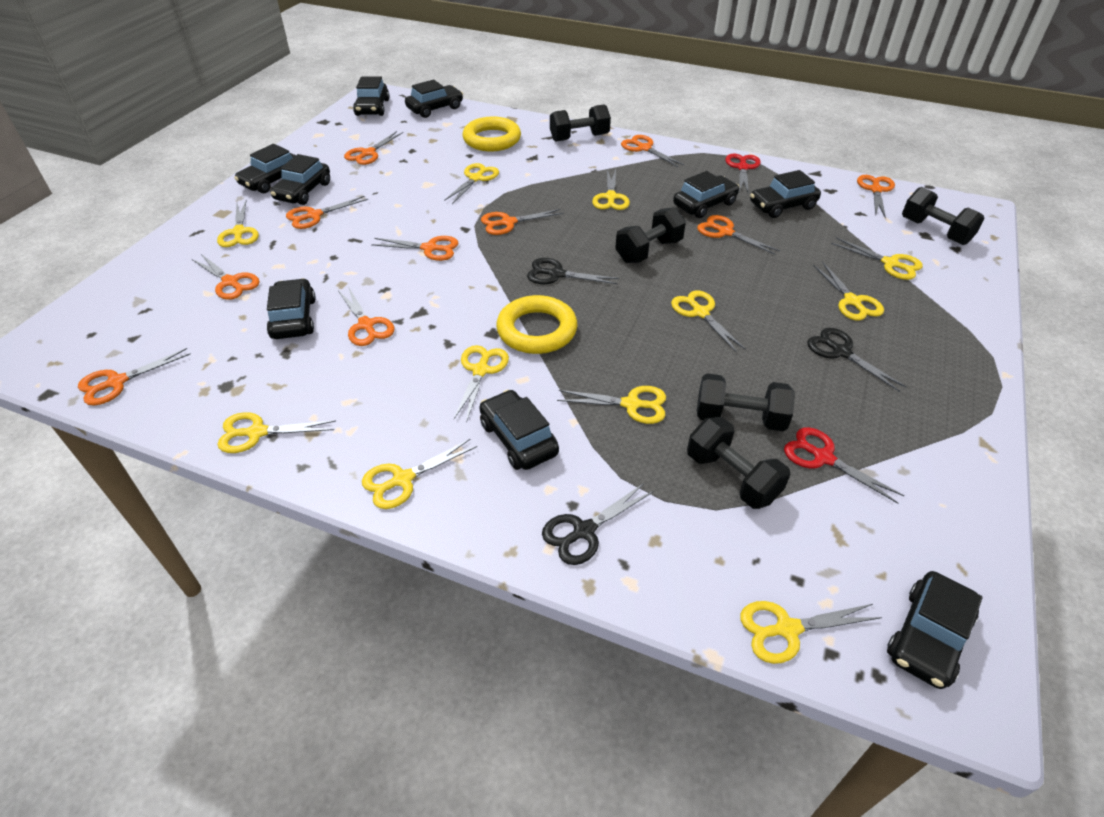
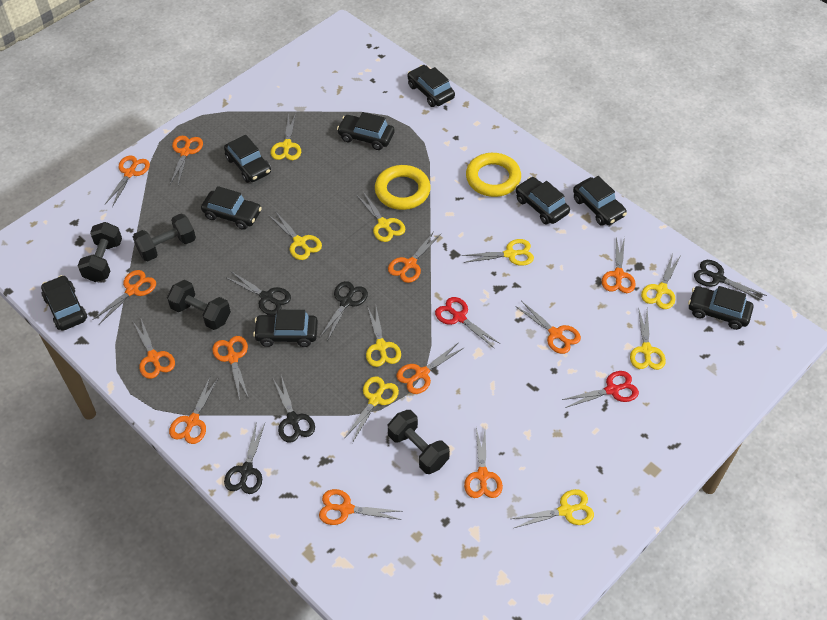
black dumbbell: [550,104,611,142] [615,207,686,263] [687,417,790,509] [697,373,795,431] [902,187,985,245] = 5 -> [78,222,122,282] [133,214,196,261] [167,280,231,330] [388,410,450,474] = 4
black scissors: [527,258,619,284] [542,483,654,565] [807,328,907,392] = 3 -> [224,421,265,494] [225,271,291,315] [273,375,315,443] [319,281,368,341] [694,260,767,301] = 5
orange scissors: [78,348,191,405] [192,254,260,300] [286,196,368,229] [338,287,395,346] [344,131,403,165] [371,236,459,261] [481,209,564,235] [621,135,684,167] [697,215,780,255] [857,175,895,218] = 10 -> [92,270,156,324] [105,156,150,207] [133,319,175,379] [169,377,218,444] [170,136,203,185] [212,336,249,400] [319,489,402,525] [388,232,441,283] [396,342,465,394] [464,428,503,498] [515,301,581,354] [602,237,636,293] = 12
yellow scissors: [217,201,259,247] [217,412,336,453] [362,439,477,509] [444,163,499,204] [454,345,509,423] [557,386,666,424] [592,169,630,210] [671,290,746,352] [740,601,882,664] [813,262,884,321] [831,238,923,280] = 11 -> [268,211,322,260] [271,113,301,160] [344,376,399,443] [356,191,405,242] [366,306,401,367] [462,239,534,266] [511,489,594,528] [630,307,666,370] [641,254,680,309] = 9

